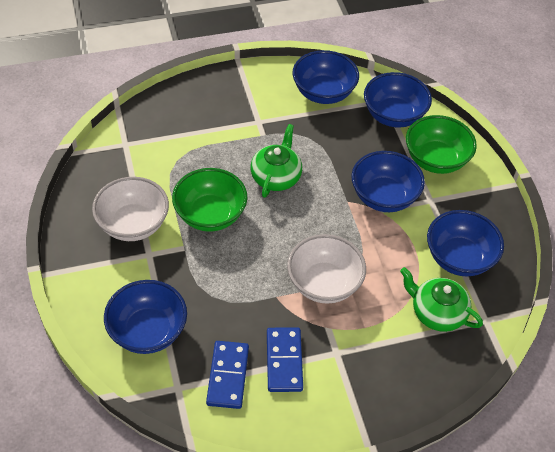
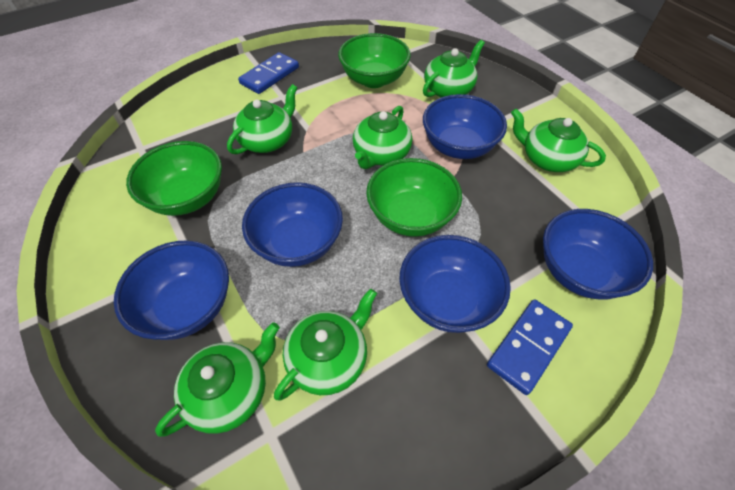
green bowl: [172,168,247,232] [406,115,477,174] = 2 -> [126,141,222,216] [338,33,411,88] [366,158,462,237] = 3
green teapot: [251,124,302,198] [400,267,483,332] = 2 -> [155,322,280,437] [227,84,297,154] [274,288,377,401] [353,106,412,169] [423,40,485,98] [511,109,606,172] = 6
white bowl: [92,177,169,241] [287,234,366,304] = 2 -> none = 0

